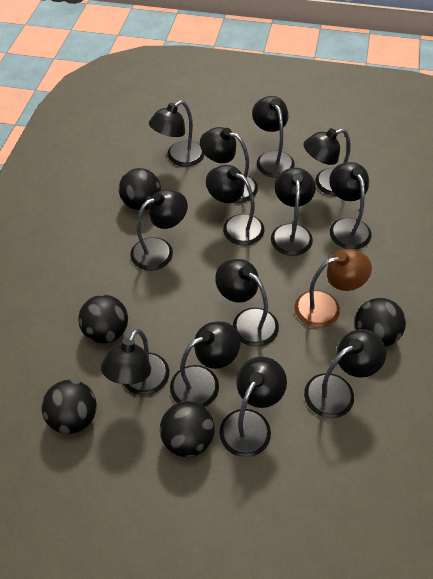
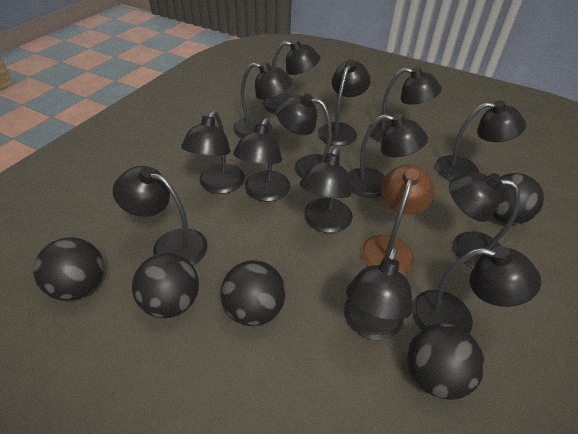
black lamp: [101,329,169,396] [130,189,188,271] [149,100,205,167] [170,321,240,407] [200,127,258,203] [206,165,264,246] [215,259,279,347] [219,357,287,457] [252,96,295,178] [271,168,316,256] [303,128,351,196] [304,329,386,418] [329,162,372,249] = 13 -> [113,166,208,265] [181,111,245,194] [233,62,293,138] [233,118,291,202] [263,40,320,114] [276,93,332,178] [300,147,353,233] [318,60,371,146] [344,246,413,340] [348,114,428,198] [368,67,442,142] [412,246,541,334] [435,101,526,181] [449,172,520,269] = 14

